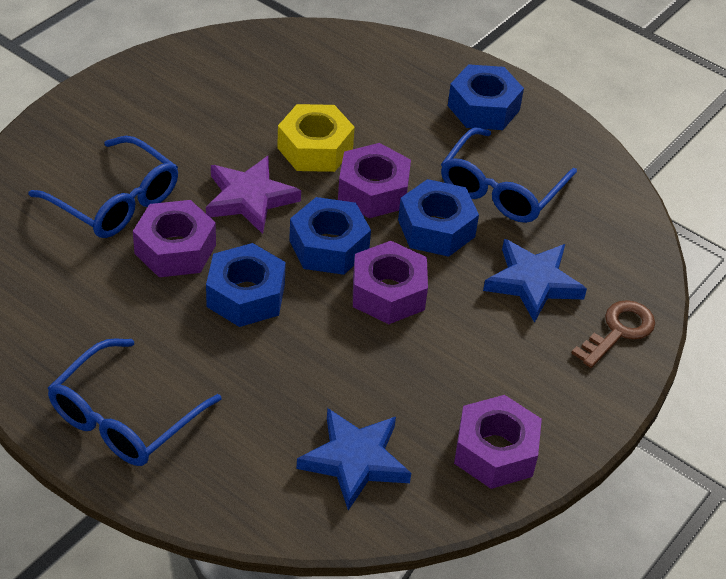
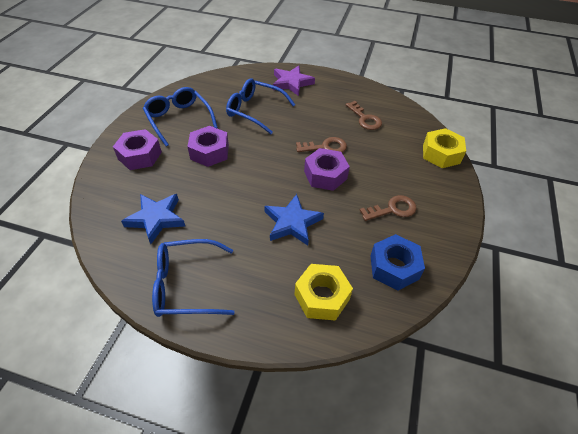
blue nut: [206,243,286,327] [289,197,371,275] [398,179,479,257] [448,64,524,130] = 4 -> [371,234,425,291] = 1
brown key: [571,300,655,368] = 1 -> [296,137,347,153] [346,101,382,130] [359,195,417,221] = 3
purple nut: [133,200,216,277] [338,143,411,218] [353,241,428,324] [454,395,542,489] = 4 -> [113,129,162,170] [187,126,229,167] [304,148,350,191] = 3
yellow nut: [277,104,355,172] = 1 -> [294,264,353,321] [423,128,466,168] = 2

